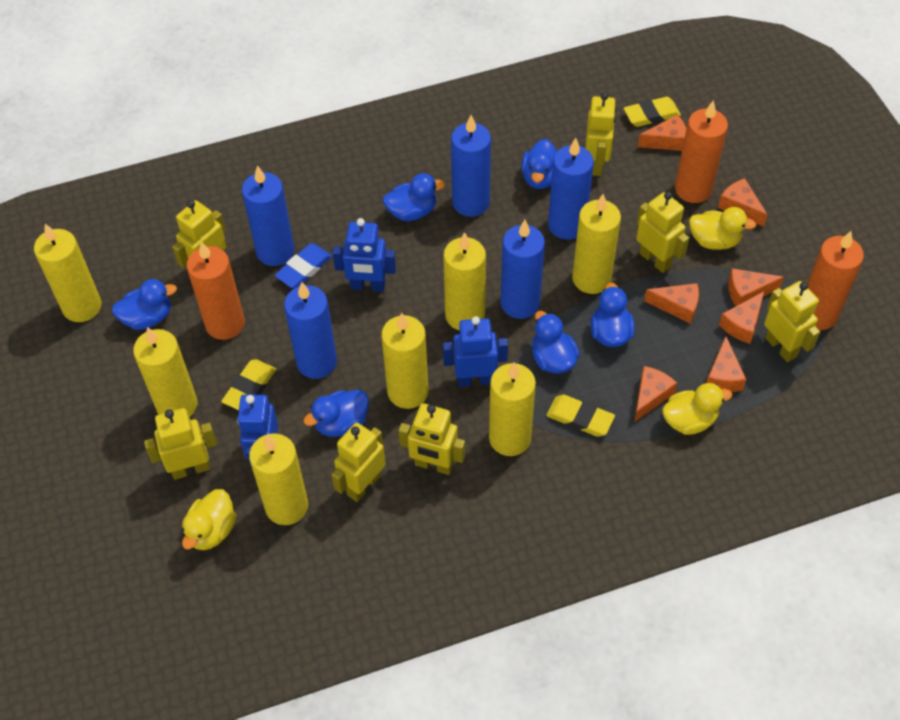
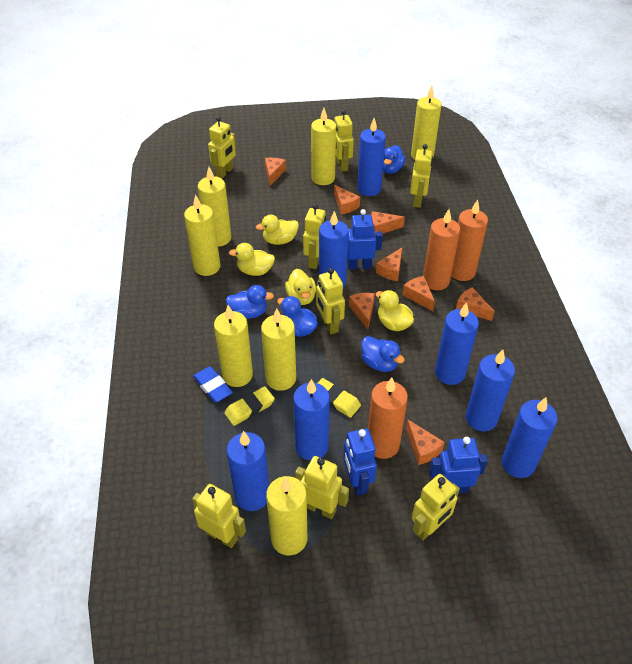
blue candle: [242,165,294,266] [284,282,337,379] [451,115,491,217] [501,220,545,319] [548,138,594,239] = 5 -> [227,431,269,511] [293,379,330,460] [319,211,349,288] [357,118,386,196] [435,302,479,385] [466,350,515,431] [501,397,557,478] = 7
blue duck: [112,279,177,330] [303,390,369,437] [383,173,445,221] [521,139,557,189] [532,311,580,373] [591,283,635,347] = 6 -> [226,285,274,319] [277,296,318,337] [361,336,405,372] [383,145,405,174] = 4
orange cheese: [634,366,677,422] [638,115,687,151] [644,283,699,324] [706,337,746,392] [718,178,768,227] [719,292,764,344] [728,268,784,306] = 7 -> [265,158,286,186] [334,185,360,214] [349,293,375,330] [371,211,405,234] [376,248,402,281] [402,276,435,311] [406,419,445,465] [456,287,495,321] = 8
yellow duck: [182,489,236,550] [662,383,732,435] [689,207,756,250] = 3 -> [229,243,275,276] [256,215,299,245] [285,269,316,305] [376,290,414,331] = 4
yellow eraser: [221,359,276,410] [546,395,615,437] [624,97,681,127] = 3 -> [224,386,275,426] [318,378,361,418] = 2
yellow robot: [144,408,217,480] [172,200,227,268] [331,422,386,502] [398,403,465,475] [585,93,616,176] [636,192,689,273] [764,281,820,362] = 7 -> [192,484,246,548] [208,116,236,178] [295,456,349,519] [303,204,326,269] [316,268,345,334] [334,110,354,172] [410,144,433,208] [412,474,460,540] = 8

